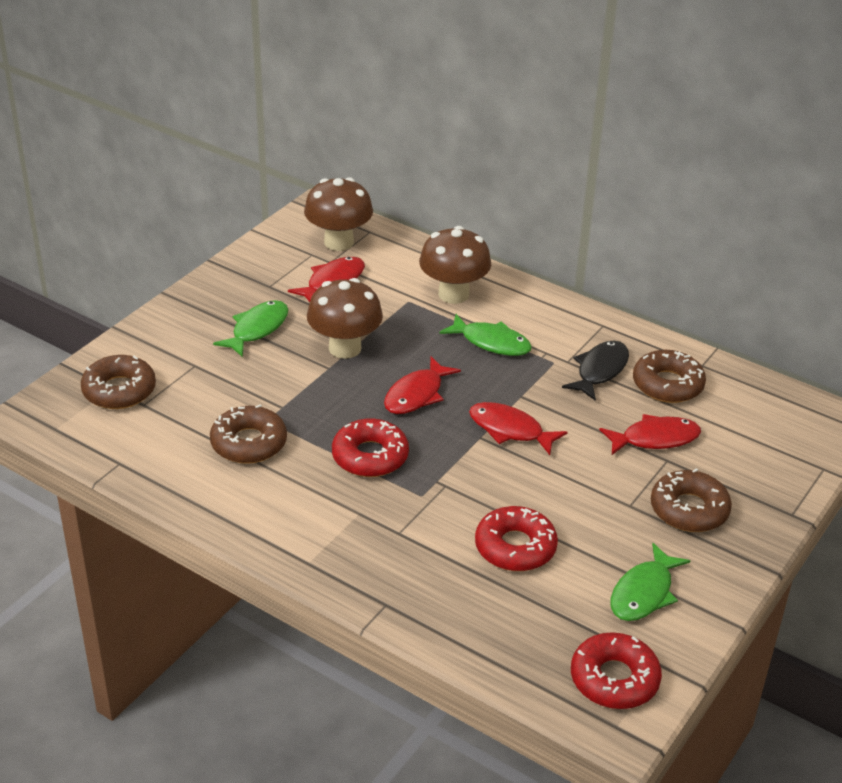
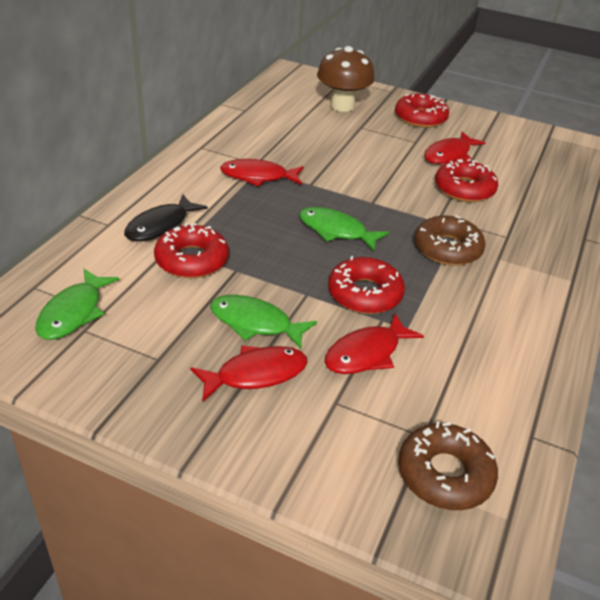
brown donut: [81,355,156,409] [210,404,287,464] [633,350,706,403] [651,468,732,532] = 4 -> [398,421,498,510] [415,216,486,266] = 2
brown mushroom: [304,177,373,251] [307,278,383,359] [419,226,491,304] = 3 -> [317,46,374,112] = 1
red donut: [332,418,409,477] [475,506,558,571] [571,632,662,709] = 3 -> [154,223,229,278] [328,256,405,314] [395,94,449,128] [435,159,498,202] = 4

